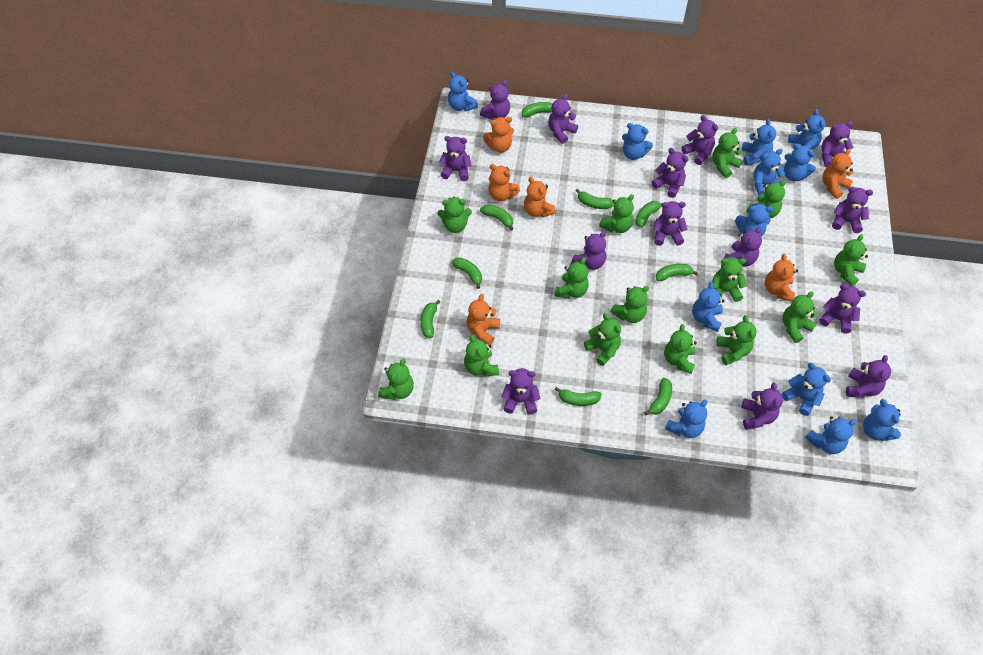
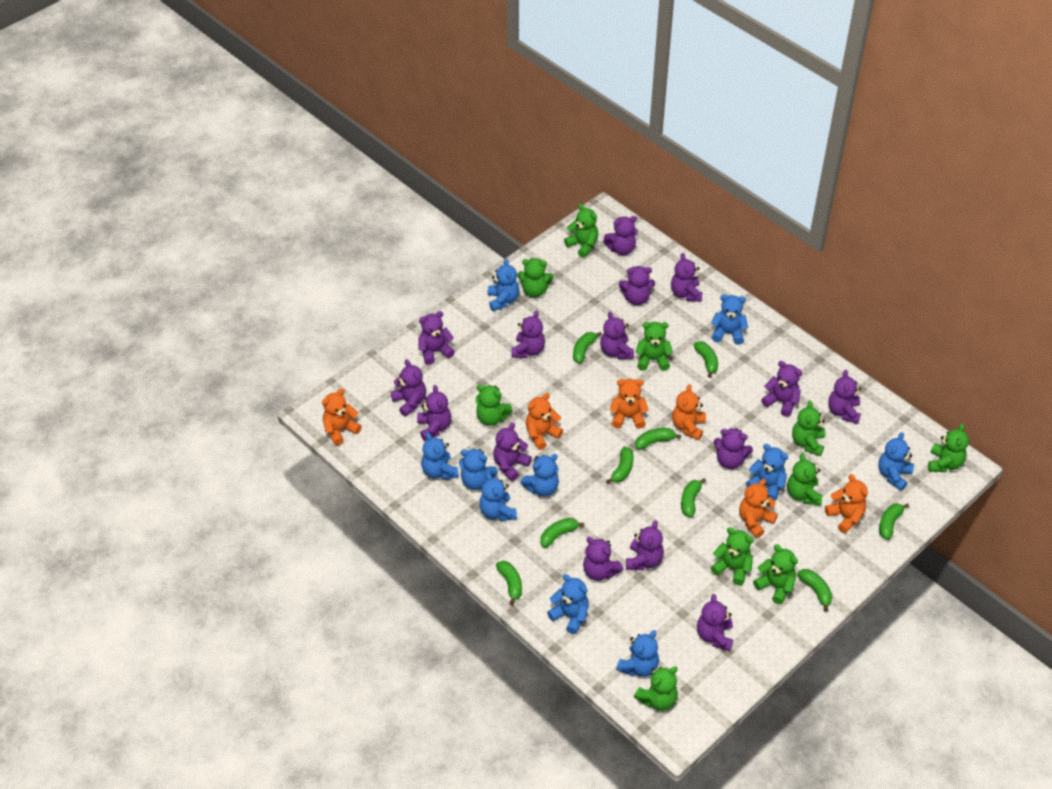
blue teddy bear: [448,72,478,111] [622,123,653,160] [665,400,708,438] [692,282,724,332] [735,203,773,237] [742,119,776,165] [753,149,785,196] [782,363,831,416] [784,143,816,181] [788,109,825,150] [805,417,857,454] [863,399,901,441] = 12 -> [421,433,459,480] [459,449,498,490] [479,473,517,521] [487,258,519,311] [520,454,559,496] [547,574,589,634] [616,630,659,677] [711,294,748,345] [746,444,788,501] [878,432,914,491] = 10
green teddy bear: [378,358,414,400] [437,197,472,233] [464,335,499,377] [555,257,589,299] [584,313,621,366] [599,194,634,233] [610,286,649,323] [664,324,697,374] [712,128,743,178] [712,257,747,302] [716,315,757,365] [746,180,786,218] [782,292,817,343] [834,235,868,286] = 14 -> [475,385,513,426] [517,258,554,297] [564,204,598,258] [634,666,678,711] [635,322,673,371] [711,527,754,585] [753,544,798,604] [787,453,822,505] [792,401,825,456] [928,423,969,472] = 10
purple teddy bear: [439,136,472,181] [480,80,510,120] [501,368,540,414] [548,94,578,144] [571,231,606,270] [652,148,689,198] [653,201,688,246] [682,115,718,165] [724,227,762,266] [742,382,783,430] [819,284,866,334] [822,121,853,168] [832,187,873,233] [846,355,891,398] = 14 -> [391,359,426,416] [417,385,451,441] [418,311,455,365] [493,423,532,481] [511,310,545,358] [583,537,623,581] [600,312,634,359] [603,216,638,255] [619,266,655,305] [626,520,664,570] [671,253,702,302] [697,594,733,651] [714,428,753,469] [761,361,802,417] [828,370,861,424] = 15

